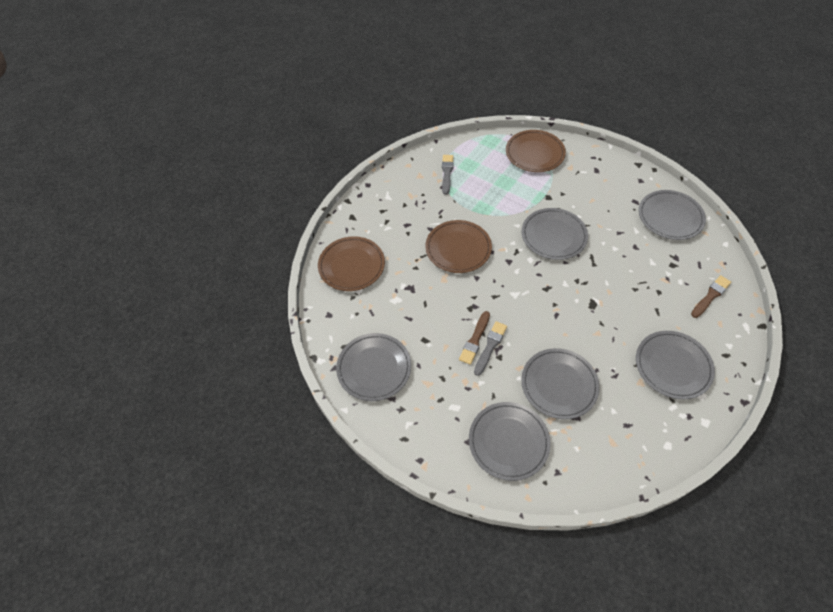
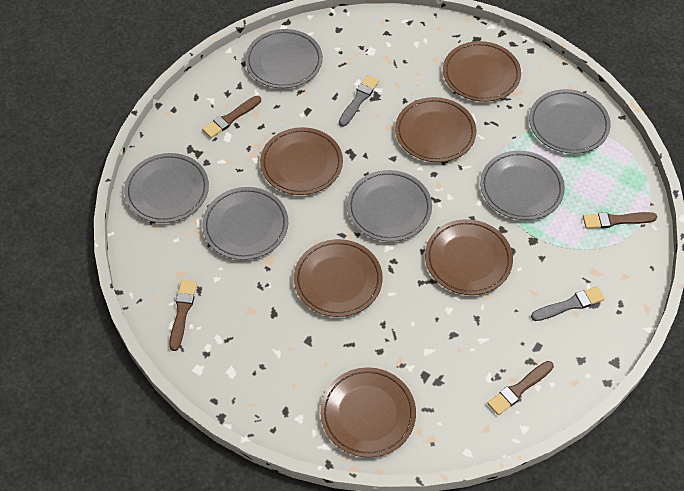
brown brush: [459,311,490,365] [691,275,731,318] = 2 -> [169,280,197,351] [202,96,261,138] [487,361,554,415] [583,212,657,229] = 4
brown plate: [318,236,385,291] [425,220,492,273] [506,130,566,172] = 3 -> [260,127,343,195] [294,239,383,317] [320,367,416,458] [395,97,476,162] [425,219,513,295] [443,41,521,102] = 6

